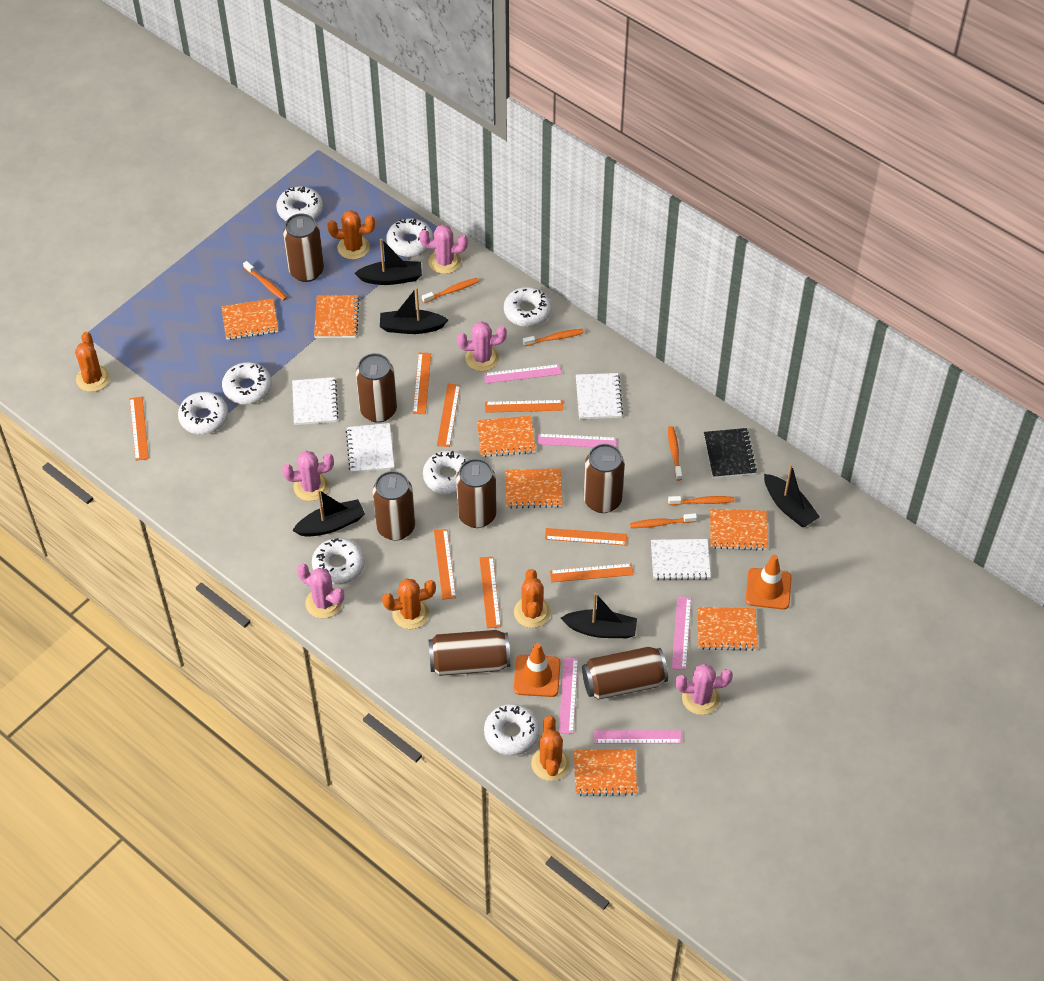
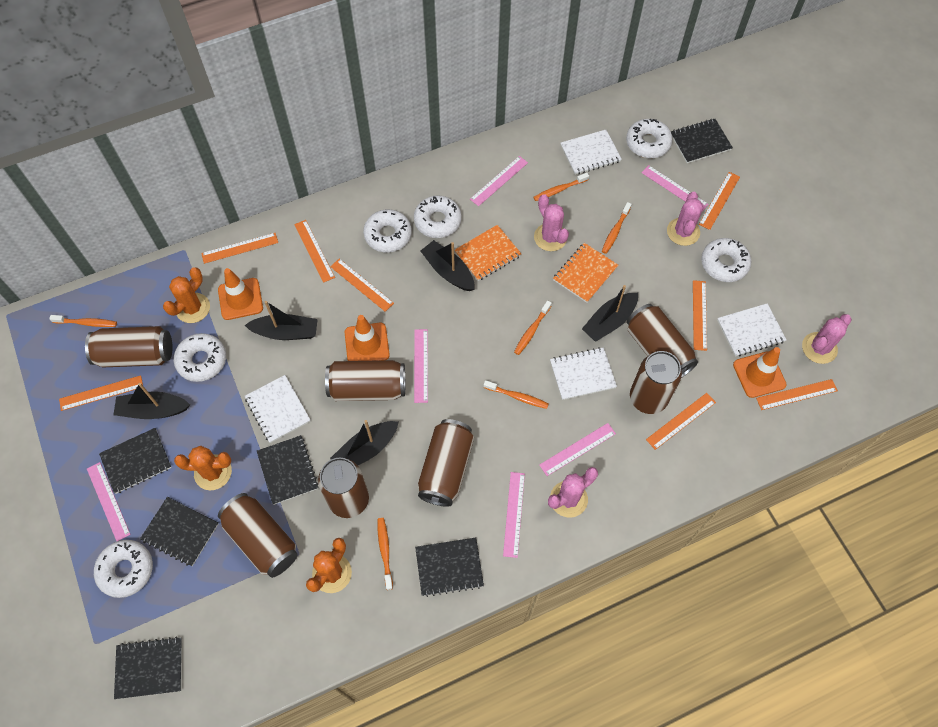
black notebook: [704,428,757,478] = 1 -> [99,428,172,494] [114,637,182,699] [140,497,218,566] [257,435,318,505] [415,538,484,597] [671,119,733,163] = 6
orange cactus: [75,332,110,392] [327,210,375,260] [382,578,436,629] [514,569,551,628] [531,716,570,781] = 5 -> [163,267,210,323] [174,446,232,490] [306,538,352,593] = 3
orange notebook: [221,299,279,340] [314,295,360,338] [477,416,536,457] [505,468,562,509] [574,749,637,796] [697,607,758,651] [710,509,768,551] = 7 -> [454,225,521,281] [553,243,618,303] = 2
orange traffic cone: [514,643,560,697] [746,555,791,610] = 2 -> [218,268,263,320] [345,315,390,361] [733,347,787,398] = 3
pink cactus: [282,451,334,501] [297,564,344,618] [419,224,468,274] [457,321,507,371] [675,664,733,715] = 5 -> [534,194,569,251] [548,467,598,518] [667,192,703,246] [802,314,852,364] = 4
pink ruler: [484,364,562,384] [538,434,617,448] [559,657,578,734] [594,730,682,743] [672,596,691,670] = 5 -> [87,462,131,541] [414,329,428,403] [470,156,528,206] [503,472,525,558] [539,423,616,476] [641,165,709,210] = 6
white donut: [178,392,228,434] [222,362,272,404] [276,186,323,221] [312,538,365,585] [386,218,433,257] [423,450,469,495] [484,704,540,756] [504,287,552,327] = 8 -> [94,540,153,598] [173,333,226,382] [363,209,412,252] [414,195,462,238] [626,119,673,158] [701,238,751,282] = 6

